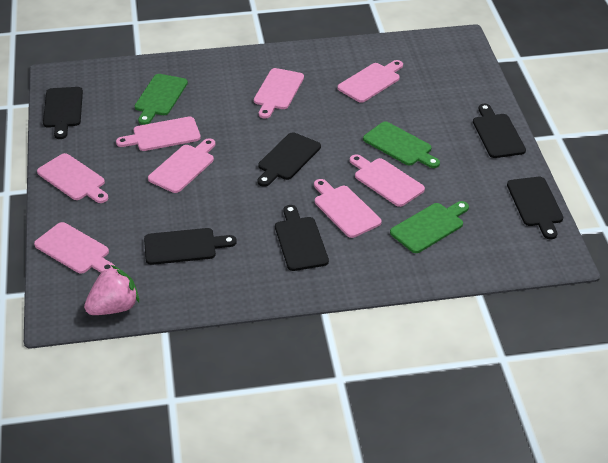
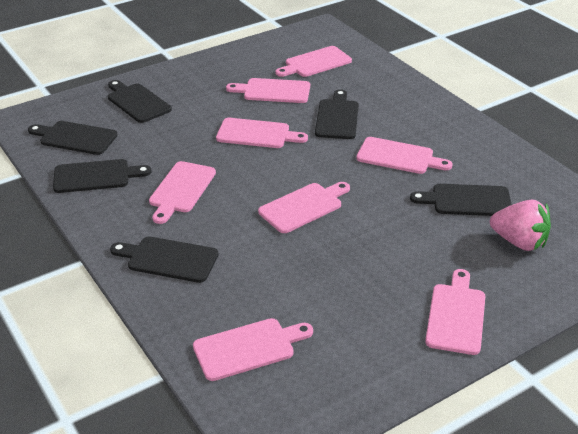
green cutting board: [135,74,188,125] [363,121,440,168] [390,201,469,253] = 3 -> none = 0

